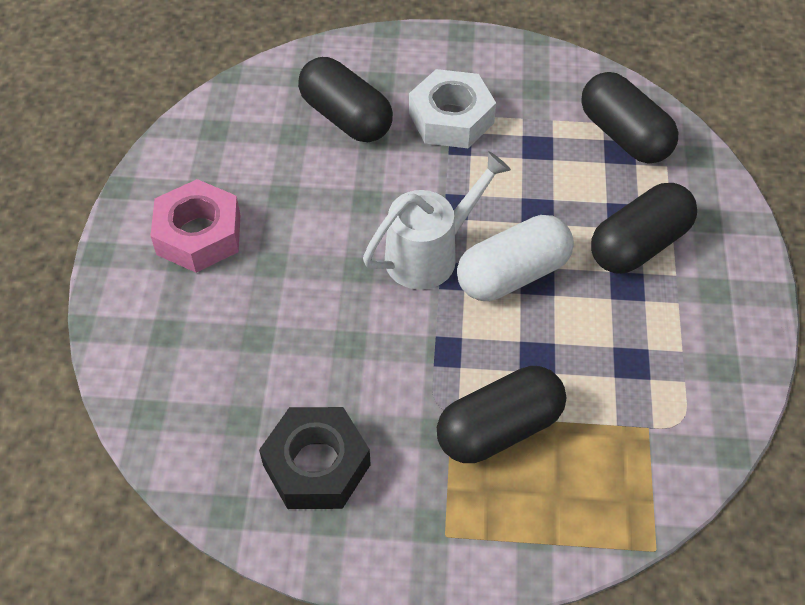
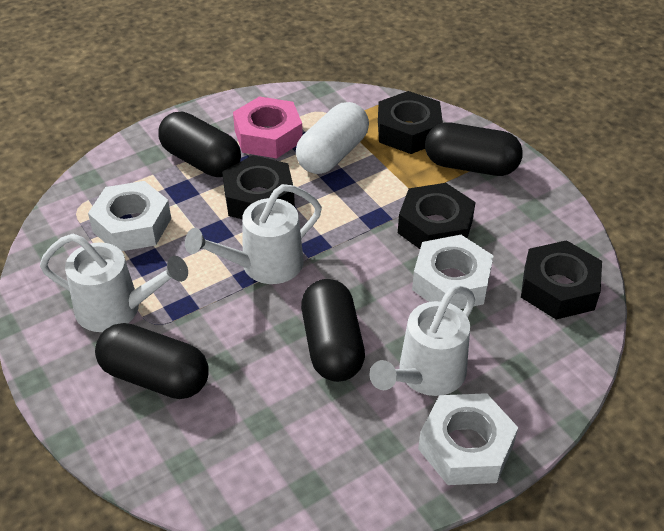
black nut: [259,407,371,509] = 1 -> [222,155,295,219] [378,91,443,154] [398,183,475,249] [521,240,602,320] = 4
white nut: [409,69,496,148] = 1 -> [88,181,171,251] [412,235,494,309] [418,393,518,485] = 3
white watering can: [363,151,511,290] = 1 -> [40,234,188,332] [185,184,322,284] [370,285,475,396] = 3

